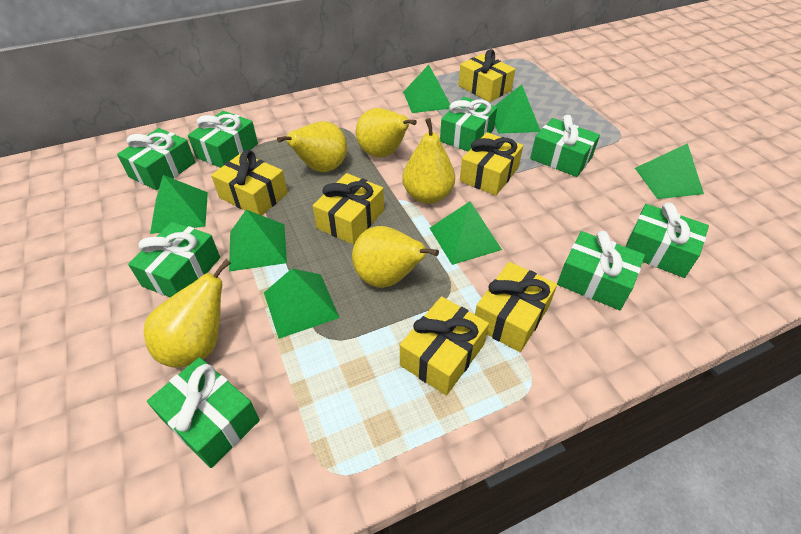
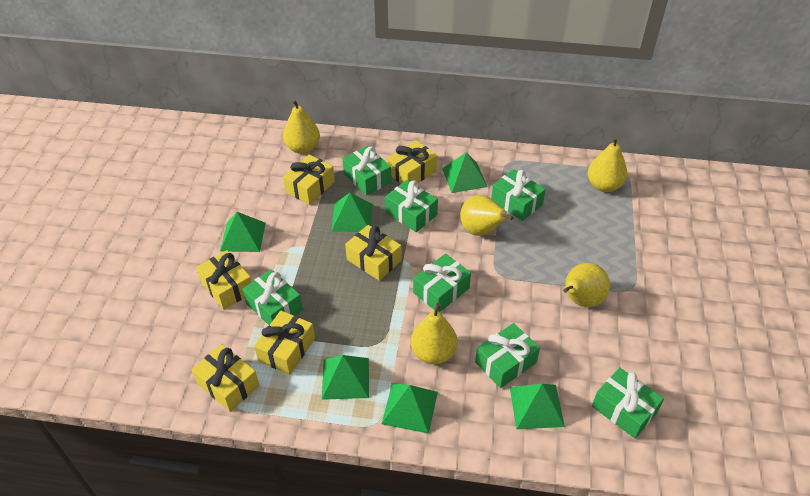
green gift: [117,128,195,190] [128,222,220,297] [147,357,260,468] [188,111,258,168] [440,97,497,151] [530,115,600,177] [557,231,645,310] [625,202,709,278] = 8 -> [242,269,303,325] [343,146,392,196] [385,180,438,232] [413,254,471,312] [475,323,540,388] [491,169,546,221] [592,368,664,439] = 7
green pyramid: [150,175,208,234] [229,210,287,272] [264,269,339,339] [403,65,450,113] [430,201,502,265] [495,85,541,134] [635,143,704,199] = 7 -> [220,212,266,252] [322,355,369,400] [331,193,372,232] [382,383,438,434] [442,152,487,193] [510,384,565,429] = 6

